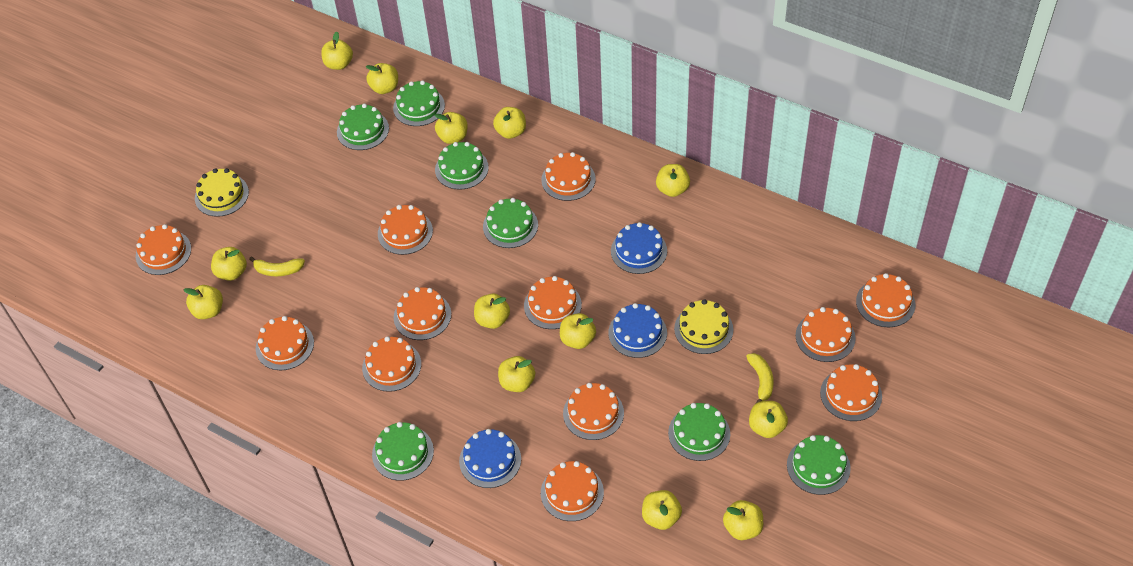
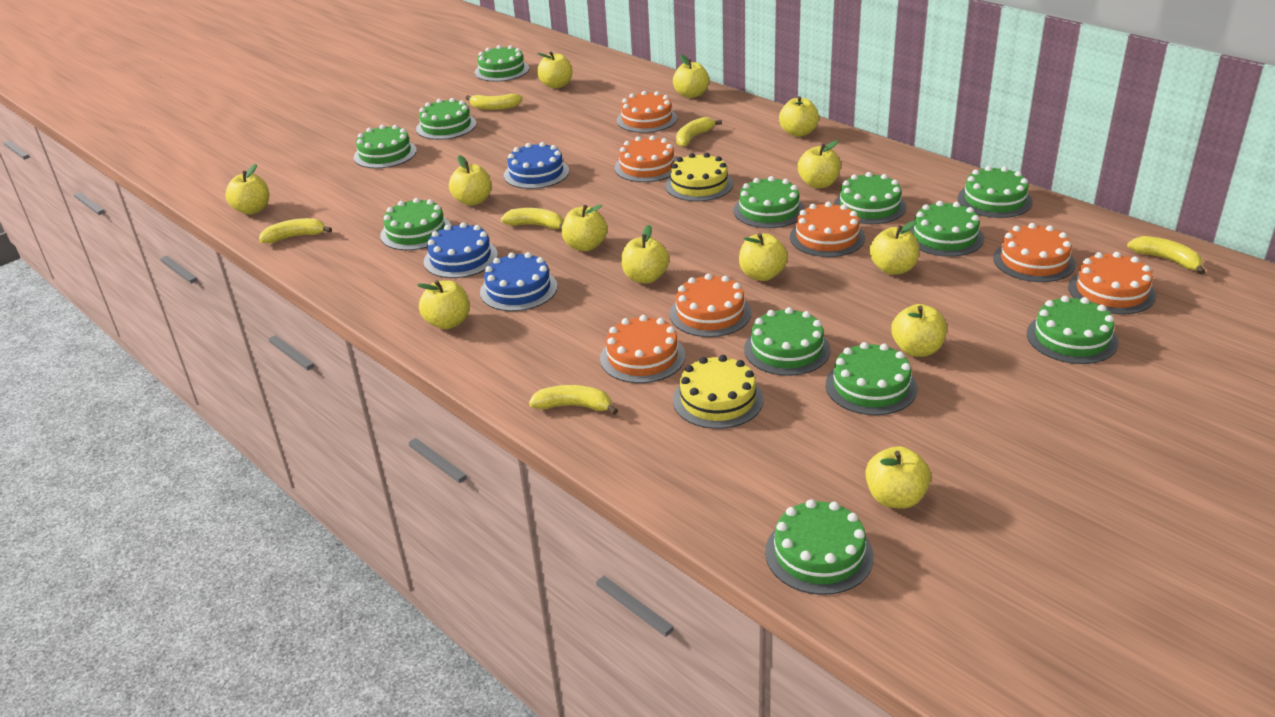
green cake: [337,104,389,150] [372,422,434,481] [393,81,445,126] [435,142,489,190] [483,198,538,248] [668,403,730,461] [787,435,851,495] = 7 -> [354,125,417,169] [380,198,451,250] [416,98,476,140] [475,45,529,82] [733,176,805,228] [744,307,831,376] [765,499,874,595] [826,342,918,415] [834,172,906,224] [909,201,984,257] [958,166,1032,218] [1027,296,1119,364] = 12
orange cake: [136,224,191,275] [256,316,314,370] [362,336,421,392] [378,205,433,255] [394,287,451,340] [524,276,582,329] [541,152,596,201] [541,461,604,521] [563,383,624,440] [795,307,856,362] [820,364,882,421] [856,273,915,327] = 12 -> [600,315,685,383] [614,135,677,182] [617,91,677,133] [670,274,751,337] [790,202,865,257] [993,223,1076,282] [1068,252,1156,315] = 7
yellow banana: [249,257,305,276] [746,353,774,404] = 2 -> [259,218,332,243] [466,94,523,110] [501,208,563,229] [529,385,618,415] [676,117,722,147] [1127,236,1205,275] = 6

